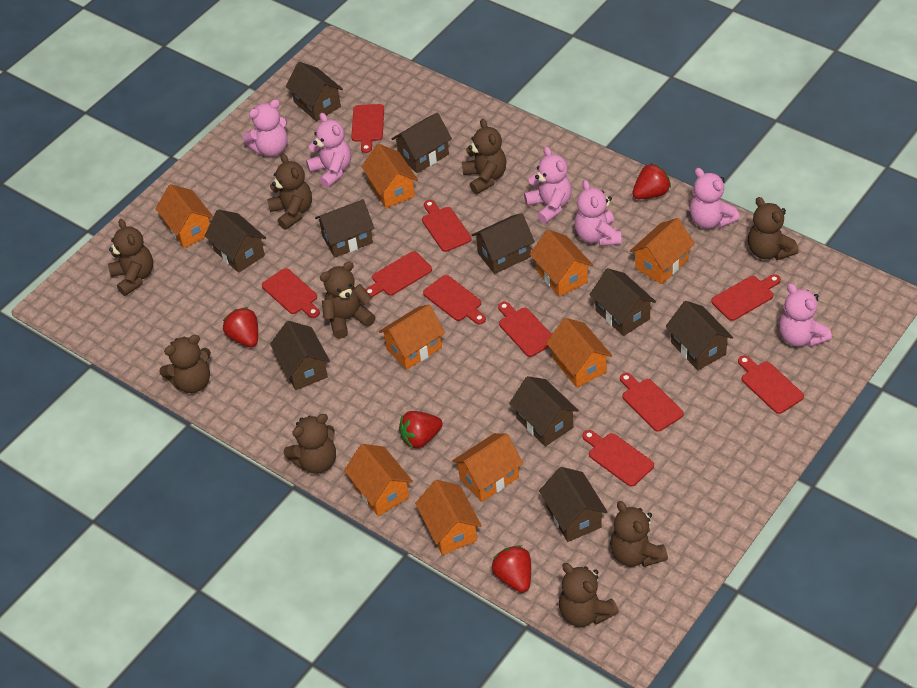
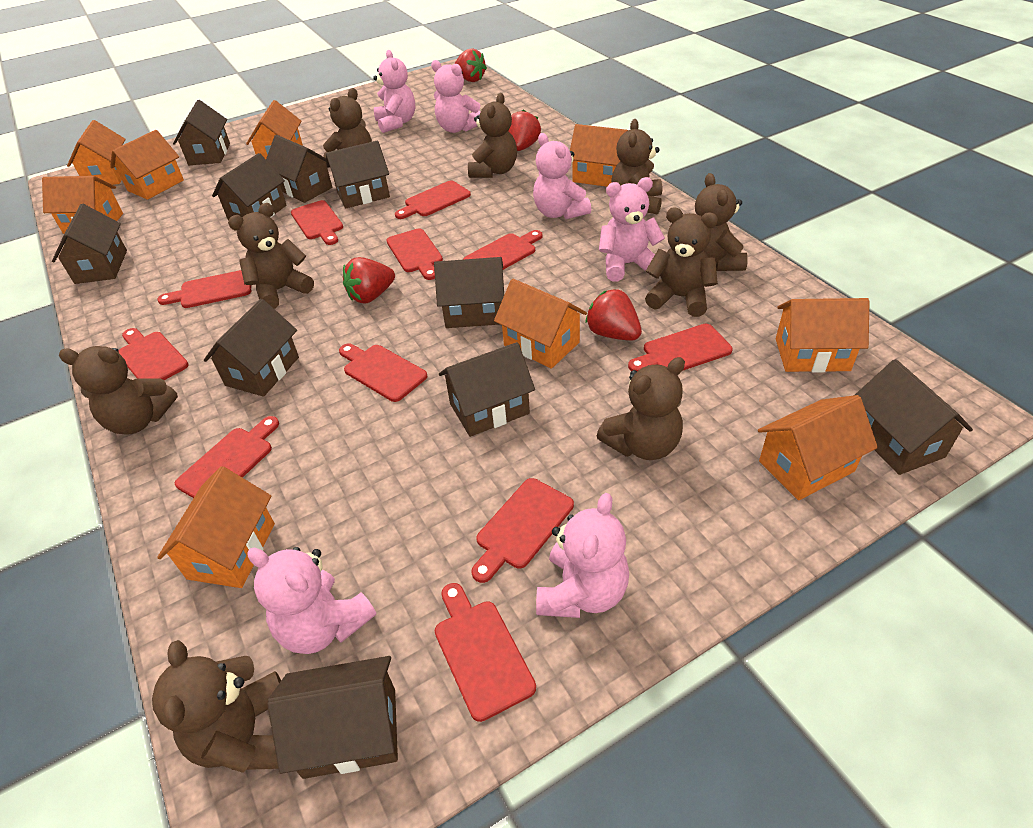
red cutting board: [262,268,320,318] [352,104,384,153] [365,251,432,297] [422,200,472,252] [423,275,486,325] [498,302,552,357] [582,430,654,487] [620,373,683,432] [711,274,781,321] [738,355,804,414] = 10 -> [118,328,189,380] [157,270,251,308] [175,416,279,498] [291,200,343,245] [339,344,427,402] [387,228,443,280] [395,181,471,219] [435,583,536,722] [463,230,543,270] [471,478,574,583] [628,324,733,371] = 11

